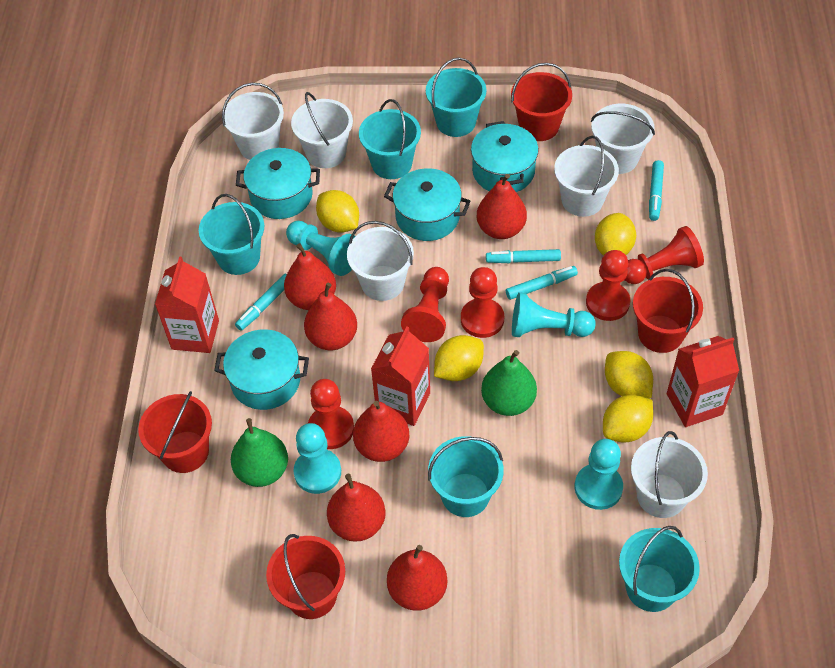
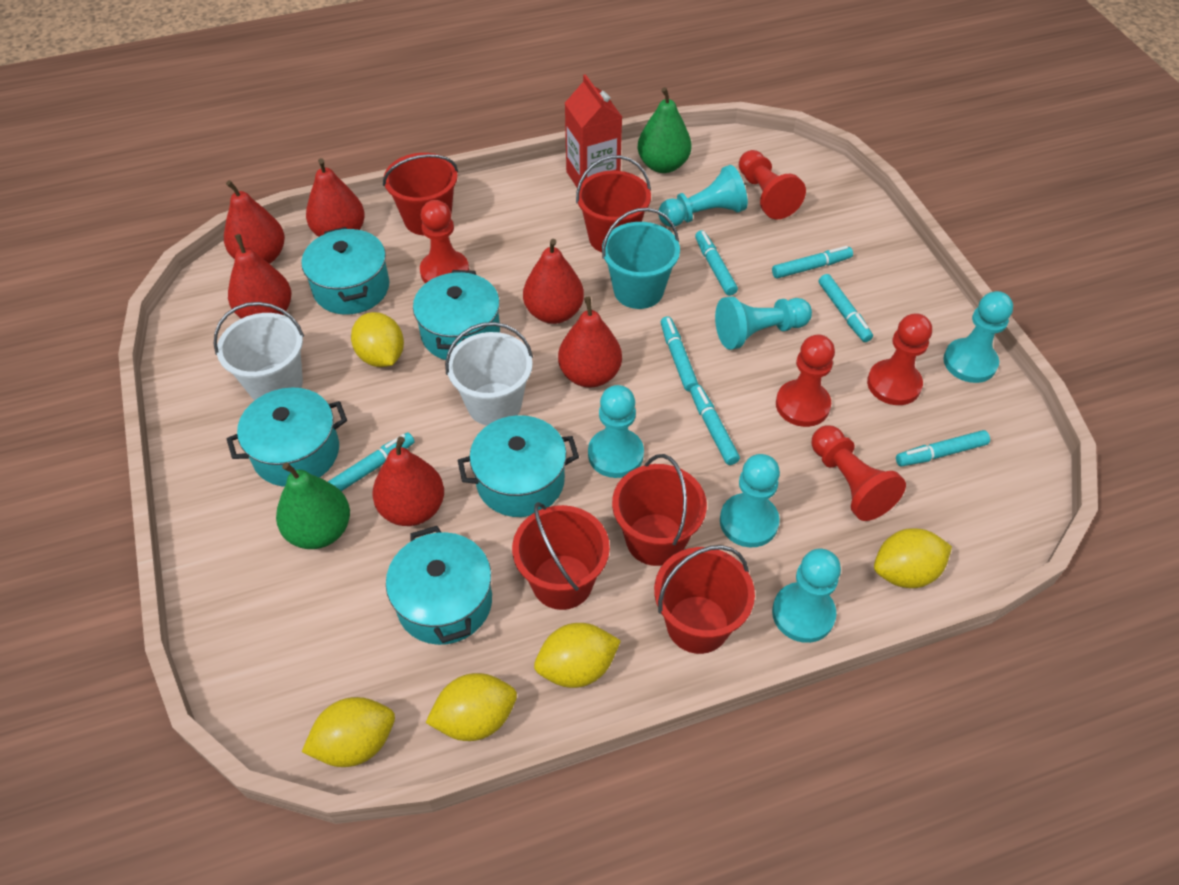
red bucket: [138,391,212,473] [266,534,345,619] [511,63,572,141] [633,269,703,353] = 4 -> [383,153,458,236] [512,502,610,610] [576,155,651,253] [612,454,707,566] [654,545,755,654] = 5
red carton: [155,256,219,353] [371,327,430,426] [667,336,739,427] = 3 -> [565,74,622,188] = 1
turquoise bucket: [199,194,264,275] [359,99,421,179] [426,58,487,137] [428,436,504,517] [619,526,700,612] = 5 -> [602,208,680,309] = 1
turquoise marker: [235,274,287,331] [486,249,561,263] [506,266,578,300] [649,160,664,221] = 4 -> [328,432,415,491] [661,316,698,391] [690,385,740,465] [695,230,738,296] [772,246,853,279] [819,274,873,342] [896,430,990,466] = 7
turquoise pawn: [286,221,355,276] [293,423,341,494] [512,292,596,337] [575,439,623,510] = 4 -> [588,385,644,478] [658,165,748,227] [715,296,812,350] [720,454,780,547] [772,549,841,643] [943,291,1013,383] = 6
turquoise pot: [214,329,309,410] [236,148,320,219] [384,168,470,241] [471,121,539,192] = 4 -> [227,388,347,487] [301,227,389,315] [386,526,492,645] [413,270,500,360] [457,415,579,517] = 5
white bucket: [222,83,284,160] [291,92,353,168] [347,221,414,301] [554,136,619,217] [591,104,655,174] [631,431,708,518] = 6 -> [214,302,304,400] [445,322,533,426] = 2

